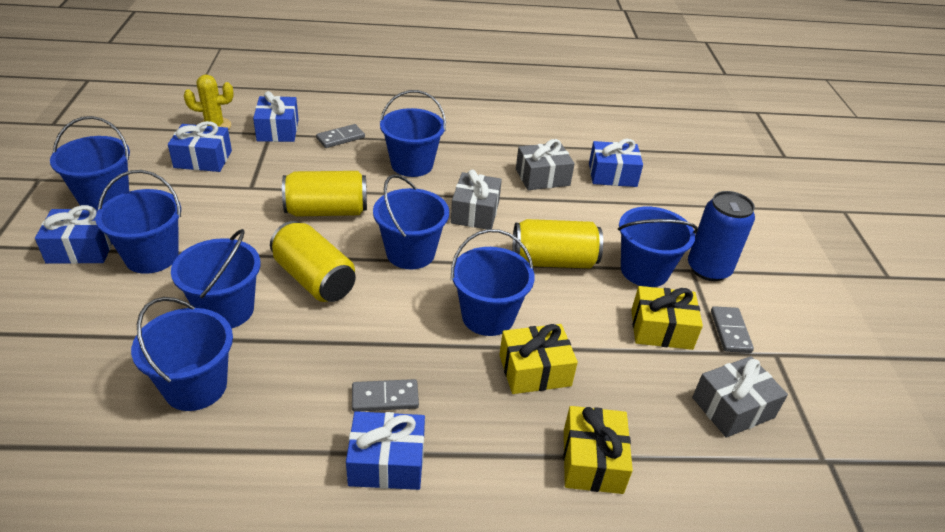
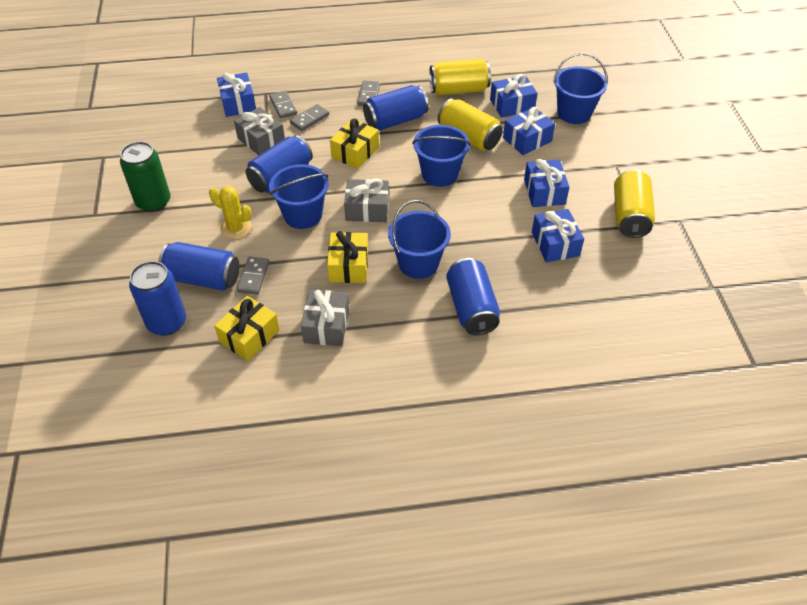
blue bucket: [50,116,130,209] [95,170,181,274] [131,297,233,411] [171,229,261,328] [373,174,449,269] [380,90,446,177] [451,229,535,336] [618,207,698,287] = 8 -> [269,164,329,229] [388,200,451,279] [412,125,471,187] [553,53,608,124] = 4
blue can: [688,191,755,281] = 1 -> [129,261,186,336] [158,242,239,291] [246,135,313,193] [363,85,429,131] [446,258,500,335] = 5
green can: none = 0 -> [120,141,171,212] = 1
grey domino: [316,124,365,148] [352,379,419,412] [711,306,754,353] = 3 -> [237,257,270,295] [269,91,297,118] [290,104,329,131] [357,81,380,106] = 4

